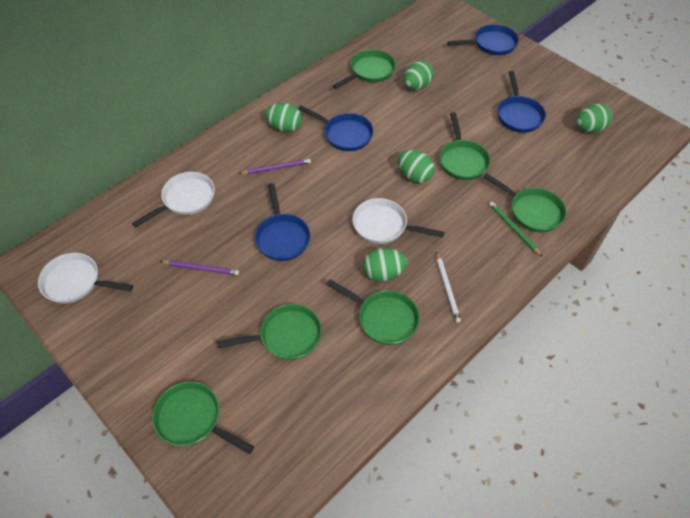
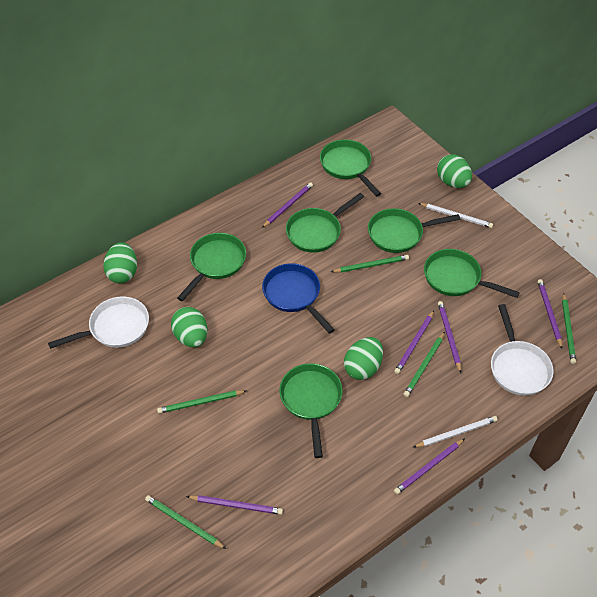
blue pan: [255,183,310,261] [298,105,374,151] [447,24,519,55] [497,71,546,133] = 4 -> [262,263,335,334] = 1
green egg: [265,103,302,132] [363,248,407,281] [398,150,434,183] [404,61,434,90] [576,104,612,132] = 5 -> [103,242,137,283] [171,307,207,347] [344,337,383,380] [437,154,472,188] = 4
green pencil: [489,202,542,256] = 1 -> [145,495,226,549] [157,390,246,414] [331,255,409,273] [404,332,445,397] [562,293,576,364] = 5
purple pencil: [160,260,239,275] [239,159,311,174] = 2 -> [186,495,283,515] [262,182,313,228] [394,310,434,374] [394,438,465,494] [438,301,461,373] [538,279,562,349] = 6
white pan: [38,253,133,304] [132,172,215,228] [352,198,445,244] = 3 -> [48,296,149,349] [491,304,554,396] = 2
white pencil: [436,252,461,323] = 1 -> [413,416,498,448] [418,203,493,228] = 2

